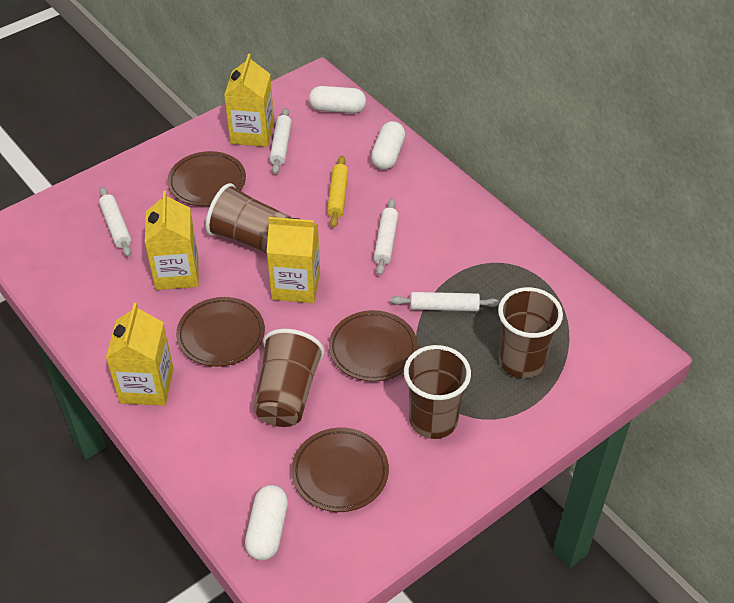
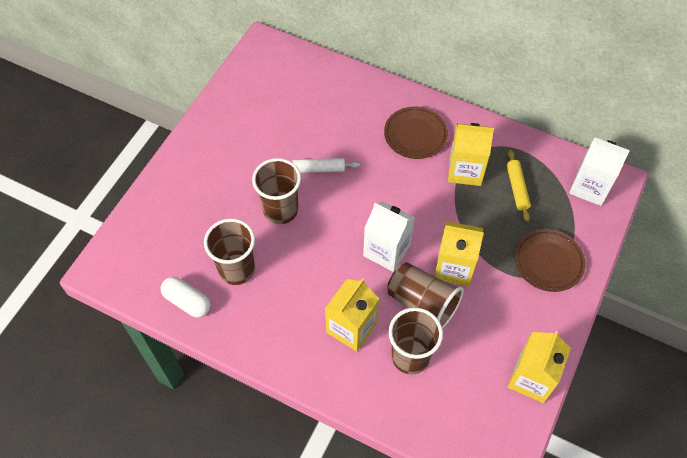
brown plate: [167,151,246,206] [176,297,265,367] [291,428,389,512] [329,310,418,382] = 4 -> [384,106,448,159] [515,229,586,292] = 2
white capsule: [245,485,288,560] [309,86,366,113] [371,121,405,170] = 3 -> [161,277,211,318] = 1
white carton: none = 0 -> [363,201,415,272] [569,137,630,206] = 2
white rolling pin: [99,187,132,257] [270,108,292,174] [374,199,398,275] [391,292,500,311] = 4 -> [292,158,360,173] = 1

